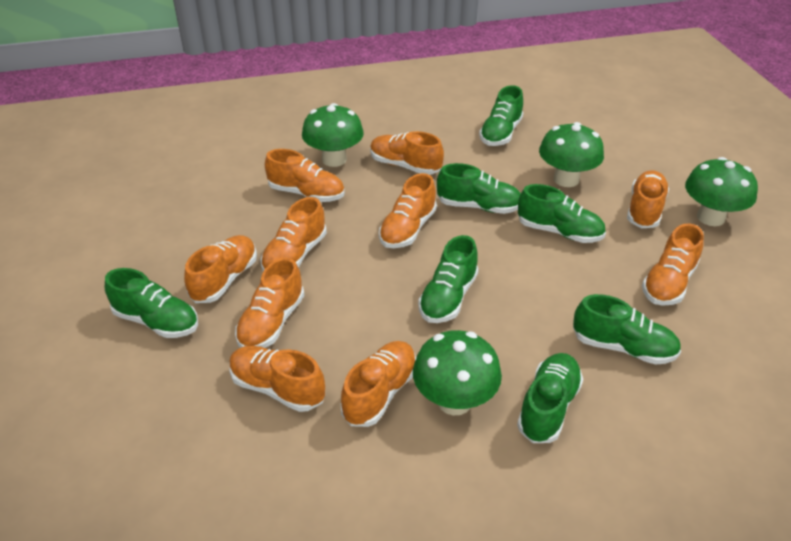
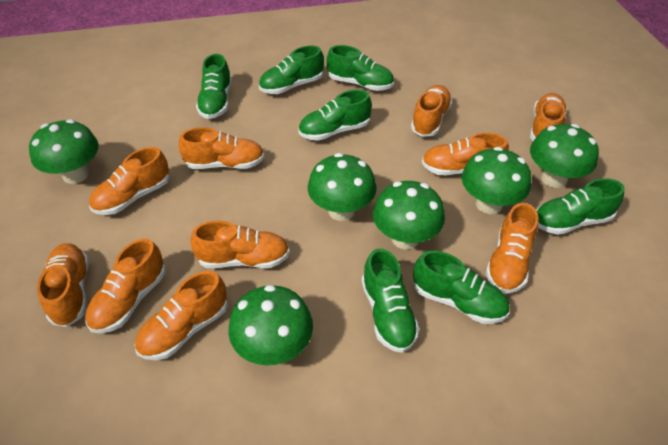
green mushroom: [302,103,364,167] [413,330,502,415] [539,122,604,187] [685,157,758,226] = 4 -> [29,119,99,184] [228,285,313,365] [307,153,377,221] [373,181,445,250] [462,147,531,214] [530,124,599,188] = 6

